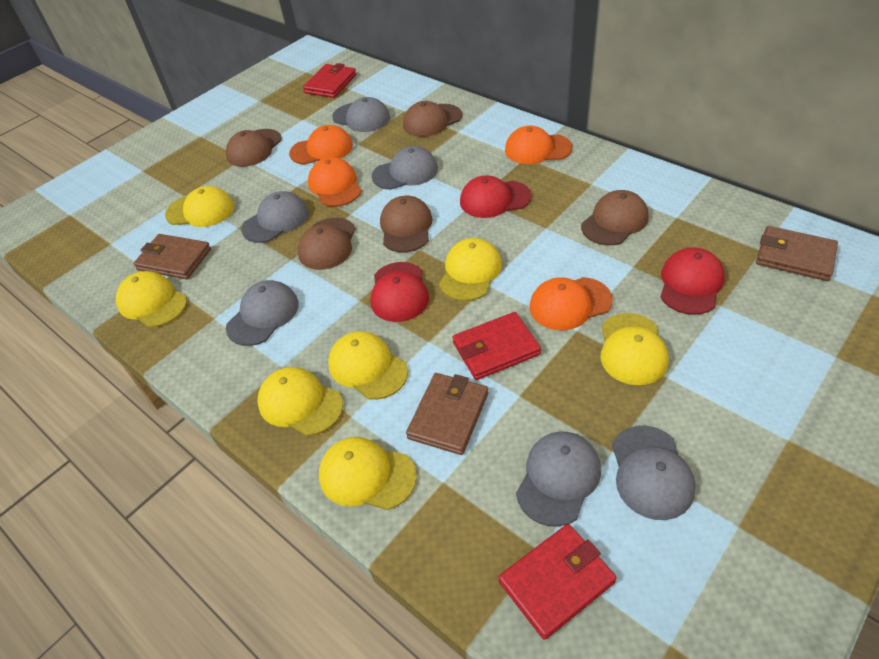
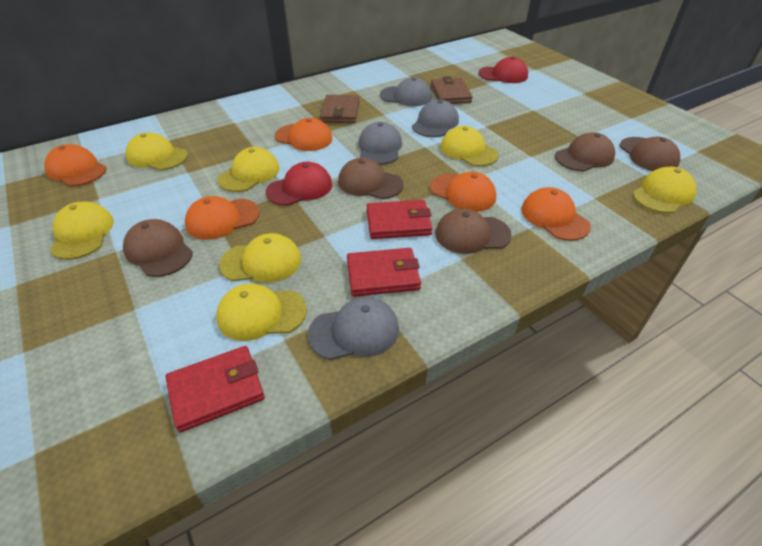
brown wallet: [133,234,211,279] [406,373,488,455] [756,226,838,281] = 3 -> [320,95,360,123] [431,76,473,104] = 2
grey cap: [226,280,299,346] [241,191,309,243] [332,97,390,132] [372,146,438,190] [516,431,601,527] [612,426,696,520] = 6 -> [308,297,399,360] [358,122,402,165] [380,78,432,106] [412,99,459,137] = 4
orange cap: [289,125,353,165] [308,157,362,207] [505,125,572,164] [530,277,613,330] = 4 -> [44,144,107,186] [185,196,260,240] [275,118,332,151] [430,172,496,212] [521,187,591,241] = 5
red cap: [370,262,429,322] [460,175,531,218] [661,247,725,315] = 3 -> [266,162,332,206] [478,57,528,83] = 2

